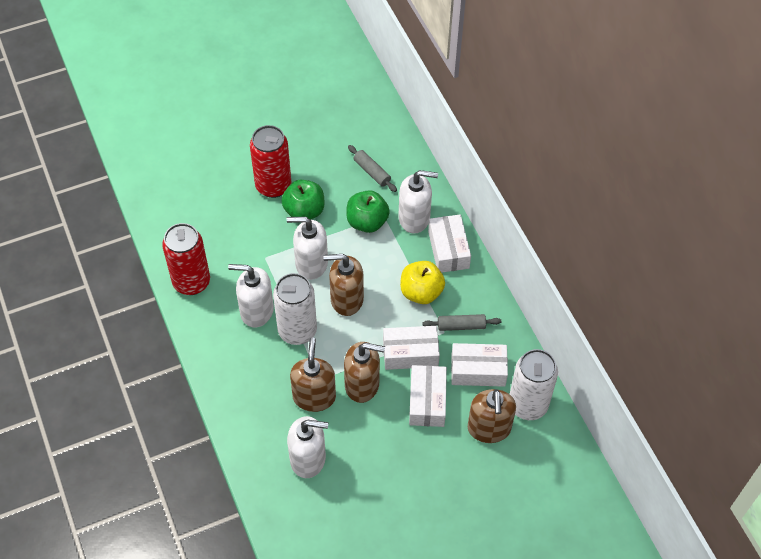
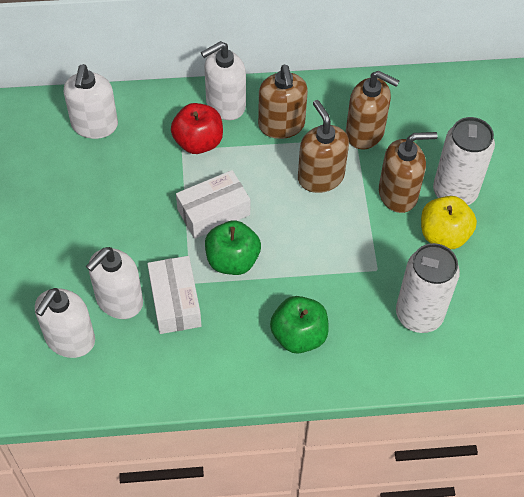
grey rolling pin: [348,145,397,192] [422,314,501,331] = 2 -> none = 0
red apple: none = 0 -> [171,103,223,154] = 1
red can: [162,223,210,295] [250,125,291,198] = 2 -> none = 0
white box: [383,326,440,370] [409,365,447,427] [428,214,471,273] [451,343,508,387] = 4 -> [147,256,201,334] [176,170,250,239] = 2

